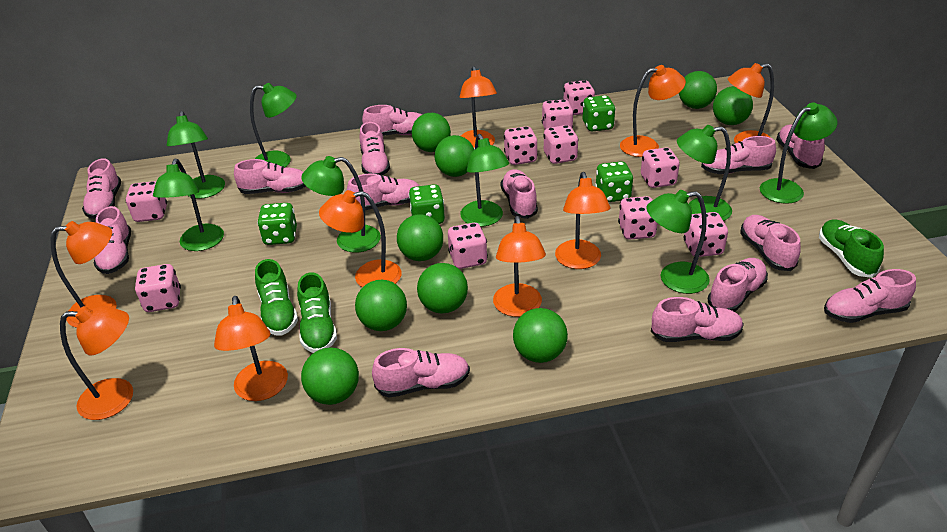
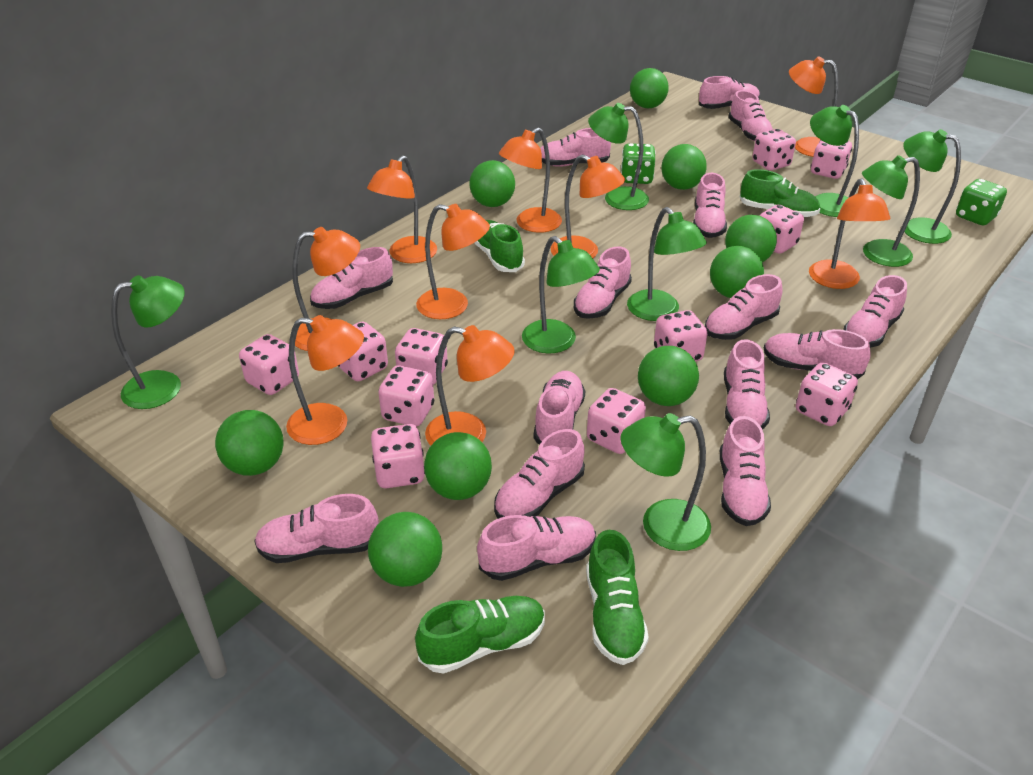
green dice: [257,203,297,245] [409,184,445,224] [583,95,616,132] [595,161,633,202] = 4 -> [621,143,656,184] [956,179,1007,225] = 2
green shoe: [255,259,298,336] [297,272,337,353] [819,219,884,278] = 3 -> [415,596,545,674] [474,220,525,272] [586,530,649,665] [739,169,820,217] = 4
pink dice: [125,181,167,222] [135,264,181,312] [448,223,488,269] [504,126,538,165] [542,99,574,129] [543,125,578,164] [563,80,595,115] [618,196,657,240] [641,147,680,188] [684,212,728,257] = 10 -> [239,334,299,395] [338,322,388,381] [371,424,425,488] [378,366,434,427] [395,328,448,385] [587,388,646,454] [654,310,707,362] [752,129,796,171] [760,205,804,254] [796,362,858,426] [811,140,852,179] = 11
pink shoe: [82,158,121,219] [94,206,131,274] [234,159,306,194] [347,173,419,210] [360,122,390,175] [362,105,422,136] [372,348,470,397] [500,169,538,219] [651,297,744,342] [701,136,776,174] [708,258,768,312] [740,215,801,271] [776,125,825,169] [824,269,916,323] = 14 -> [254,494,379,563] [310,247,393,309] [477,515,596,581] [494,429,585,519] [534,371,585,444] [540,128,611,167] [574,246,632,319] [693,173,727,238] [699,76,760,109] [705,274,783,340] [720,416,771,526] [724,339,770,429] [728,90,773,141] [764,329,871,379] [843,275,907,348] = 15

